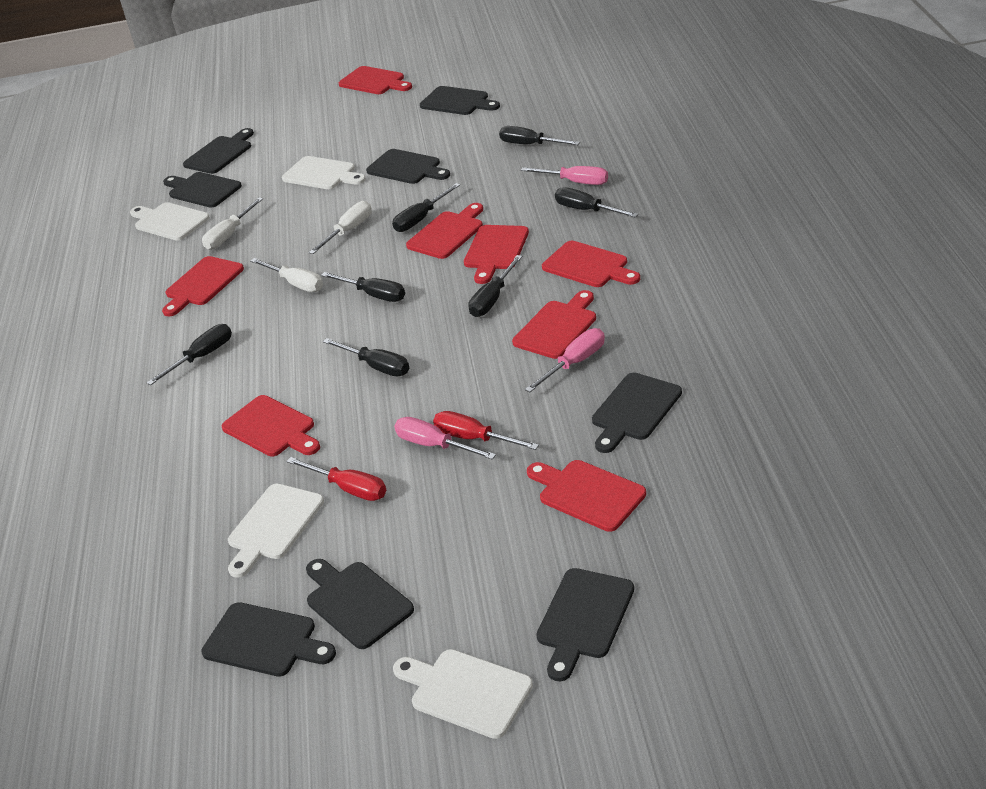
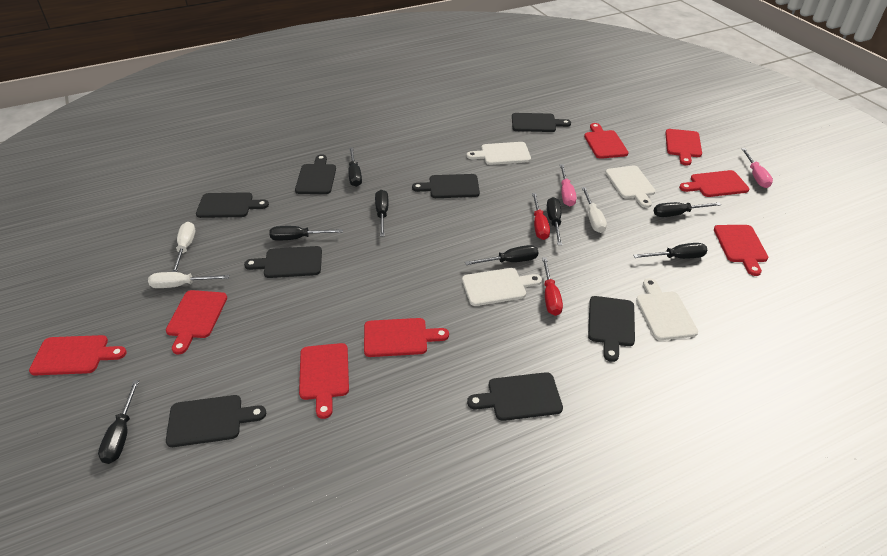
black screwdriver: [146,324,232,385] [321,272,405,302] [323,338,409,376] [392,183,460,232] [468,255,522,317] [499,126,580,145] [555,187,638,217] = 7 -> [98,380,139,464] [269,226,343,241] [349,147,362,187] [375,190,388,236] [465,245,539,265] [547,197,562,245] [633,243,707,259] [654,202,721,217] = 8
pink screwdriver: [394,417,496,459] [521,166,608,185] [525,328,605,392] = 3 -> [560,164,577,206] [741,148,773,188] = 2

